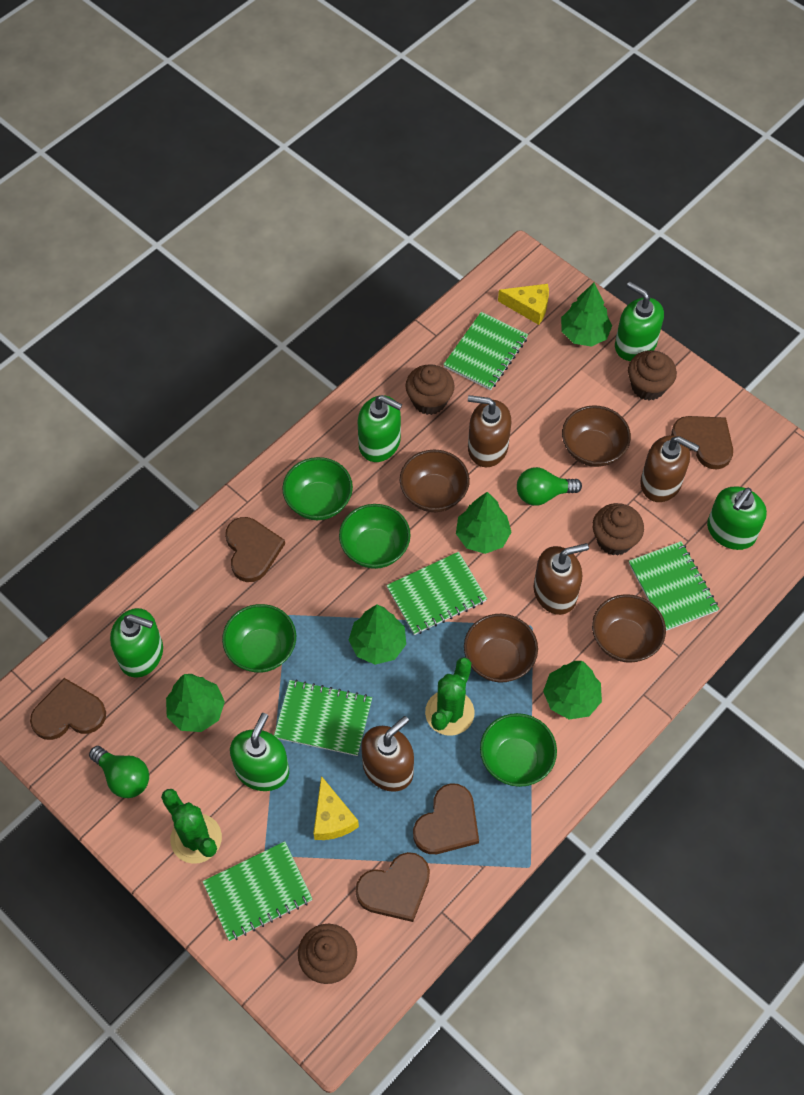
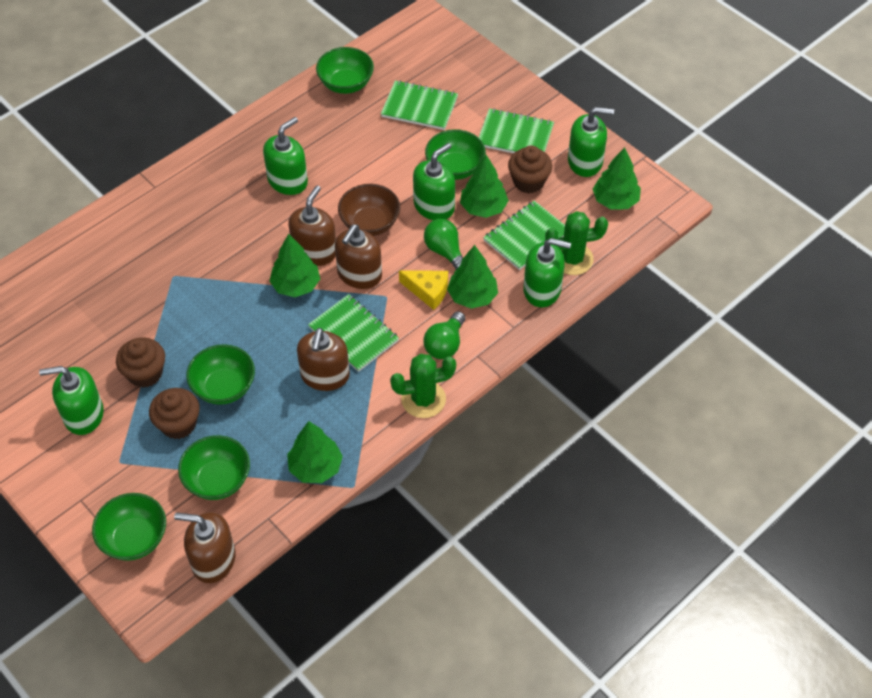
brown bowl: [400,450,470,512] [464,614,538,683] [562,405,631,467] [592,594,666,663] = 4 -> [338,184,400,236] = 1
brown cupcake: [298,924,357,984] [405,364,455,415] [592,503,644,556] [628,350,677,401] = 4 -> [116,337,165,388] [149,388,200,439] [508,146,552,193] = 3
brown heart: [30,678,106,740] [225,517,285,582] [356,852,430,922] [413,784,479,854] [671,416,733,470] = 5 -> none = 0
green bowl: [222,604,296,673] [282,457,353,520] [339,504,411,569] [480,713,557,787] = 4 -> [92,493,166,561] [178,435,250,500] [186,344,255,405] [316,47,374,94] [425,129,486,180] = 5
green notebook: [202,841,312,941] [274,680,372,756] [386,552,487,635] [443,312,528,390] [629,541,719,631] = 5 -> [308,294,399,372] [381,80,458,130] [479,108,554,153] [483,201,565,270] = 4
yellow cheese: [313,776,359,840] [498,284,549,325] = 2 -> [399,271,448,310] = 1

